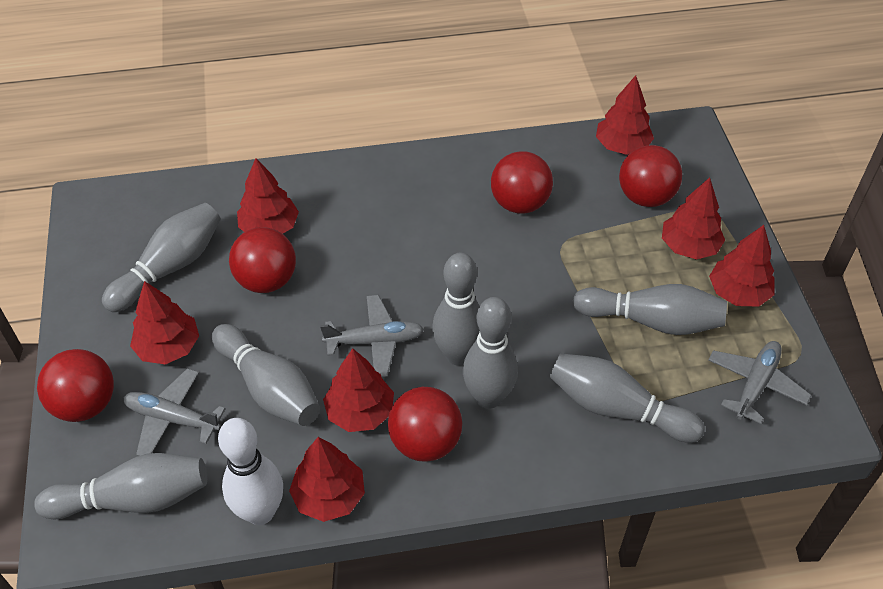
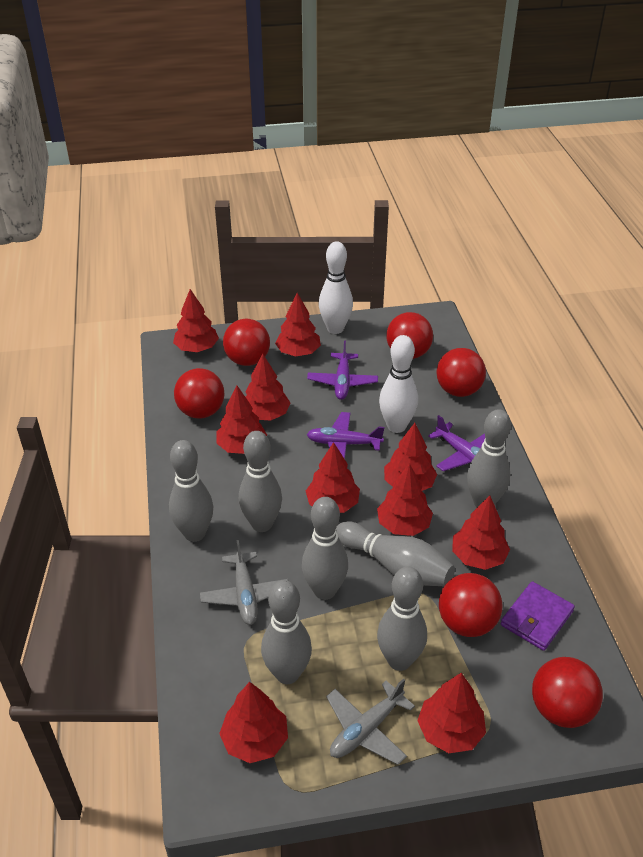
grey plane: [123,368,225,456] [320,295,424,377] [708,341,811,424] = 3 -> [200,540,288,625] [326,678,415,765] = 2
purple plane: none = 0 -> [307,340,378,400] [307,412,384,459] [428,415,485,471] = 3
purple wallet: none = 0 -> [501,581,575,651] = 1
red ball: [37,349,114,422] [229,227,296,293] [388,387,462,462] [491,151,553,214] [619,145,682,207] = 5 -> [174,368,224,418] [223,319,270,366] [386,312,433,359] [437,348,486,397] [439,573,502,637] [532,657,603,728] = 6
red tree: [130,281,199,365] [237,158,299,234] [289,437,365,522] [323,348,394,432] [596,75,654,155] [662,177,725,260] [709,225,775,307] = 7 -> [173,289,219,352] [216,386,267,454] [219,682,288,763] [245,354,291,420] [275,293,321,356] [306,442,360,513] [377,463,433,536] [384,423,437,491] [417,673,486,753] [452,495,510,570] = 10
white bowling pin: [218,418,283,525] = 1 -> [319,241,353,334] [379,335,418,433] = 2

